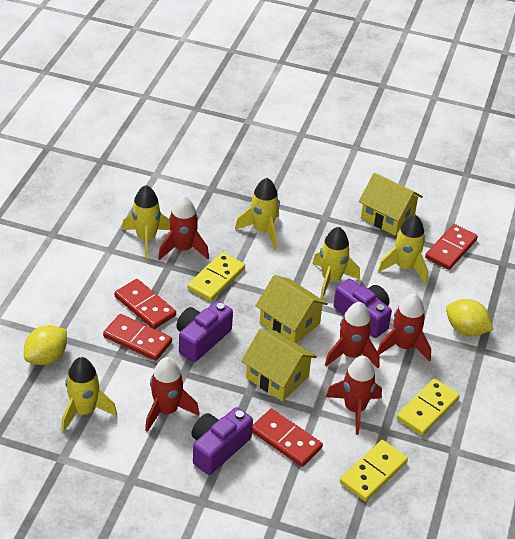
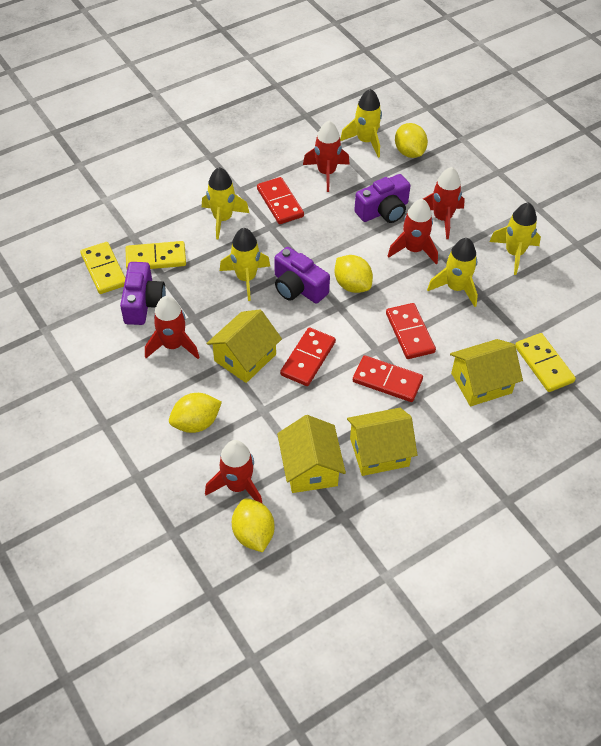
yellow house: [241,328,317,401] [255,275,328,343] [359,173,423,236] = 3 -> [206,310,282,383] [277,415,346,493] [347,408,417,476] [450,339,523,406] = 4
yellow lemon: [24,325,67,365] [446,299,494,336] = 2 -> [169,393,222,433] [232,498,274,552] [335,255,373,293] [395,123,428,158] = 4

